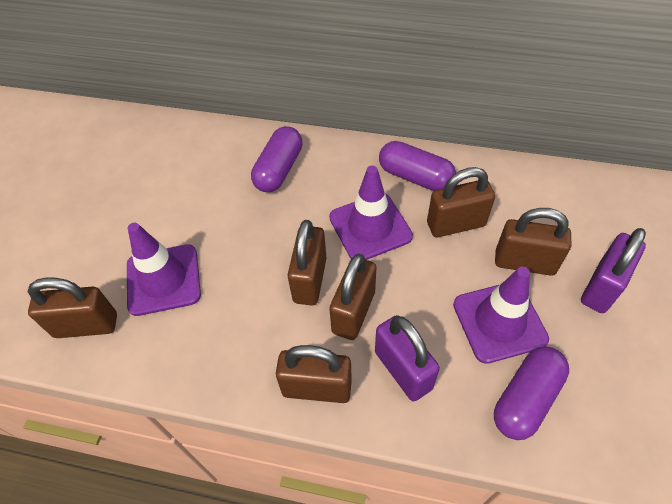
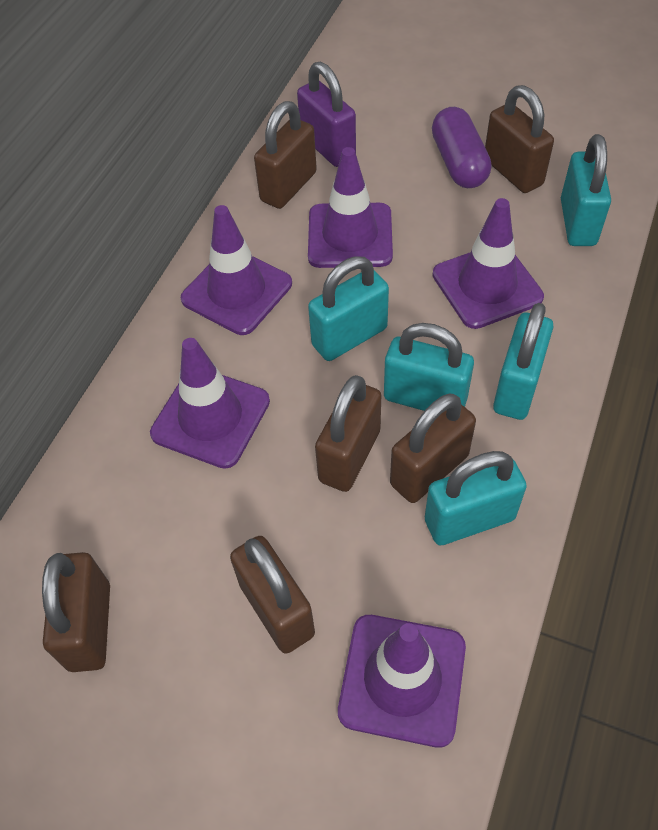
purple capsule: [251,126,303,192] [379,141,456,191] [494,347,569,440] = 3 -> [432,107,491,188] = 1
purple padlock: [375,315,440,401] [581,228,646,313] = 2 -> [297,62,356,167] = 1
purple traffic cone: [127,223,201,316] [329,165,413,260] [453,267,549,364] = 3 -> [150,338,270,469] [181,205,292,335] [308,147,393,268] [338,615,466,748] [432,198,544,329] = 5
turquoise padlock: none = 0 -> [308,257,389,361] [384,323,474,411] [425,451,527,545] [493,303,553,420] [561,134,611,246] = 5

